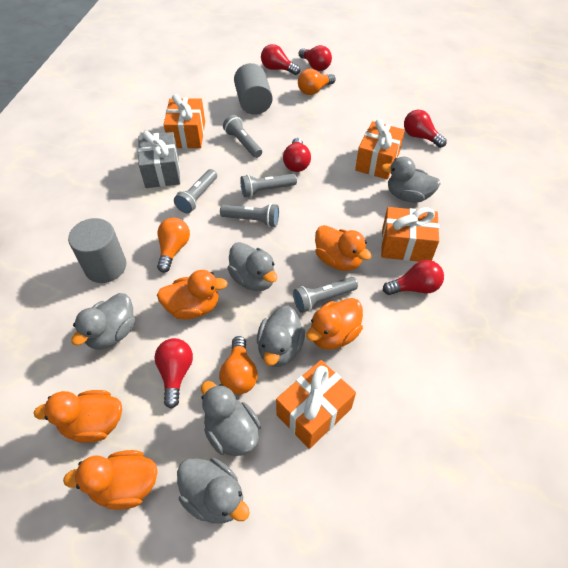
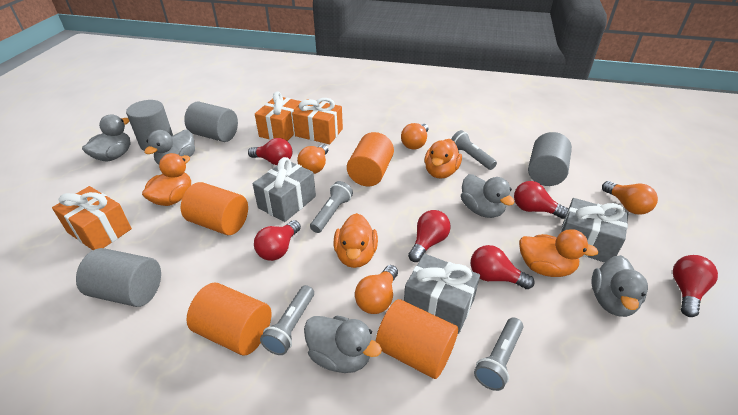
grey cylinder: [68,218,126,283] [234,63,273,115] = 2 -> [76,248,161,307] [126,100,173,151] [184,102,238,142] [528,132,572,186] = 4
grey duck: [71,293,135,350] [177,458,250,524] [201,381,261,456] [227,242,277,291] [257,305,305,367] [381,156,441,203] = 6 -> [82,114,131,161] [144,129,195,164] [304,316,382,373] [461,174,515,218] [591,255,648,317] = 5
grey flashlight: [174,169,217,213] [220,203,279,227] [223,115,262,158] [240,174,297,197] [293,277,358,313] = 5 -> [260,285,314,355] [310,181,353,233] [451,130,497,170] [474,317,523,391] = 4
grey gift: [138,131,180,188] = 1 -> [253,157,316,222] [404,254,480,334] [560,198,628,263] = 3
orange cylinder: none = 0 -> [181,182,248,235] [187,283,271,356] [347,132,394,186] [376,299,458,379] = 4
orange duck: [34,390,122,443] [63,450,158,510] [157,270,228,320] [306,298,363,350] [315,225,371,271] = 5 -> [142,153,191,206] [334,213,378,268] [424,139,462,179] [519,229,599,277] = 4
orange gift: [164,94,205,149] [276,360,356,449] [355,119,405,180] [381,207,439,262] = 4 -> [52,186,132,250] [255,91,302,141] [292,98,343,144] = 3
orange light bulb: [157,217,190,272] [219,336,258,395] [298,69,336,95] = 3 -> [297,144,328,174] [355,265,398,314] [401,123,428,150] [602,181,658,215] = 4

